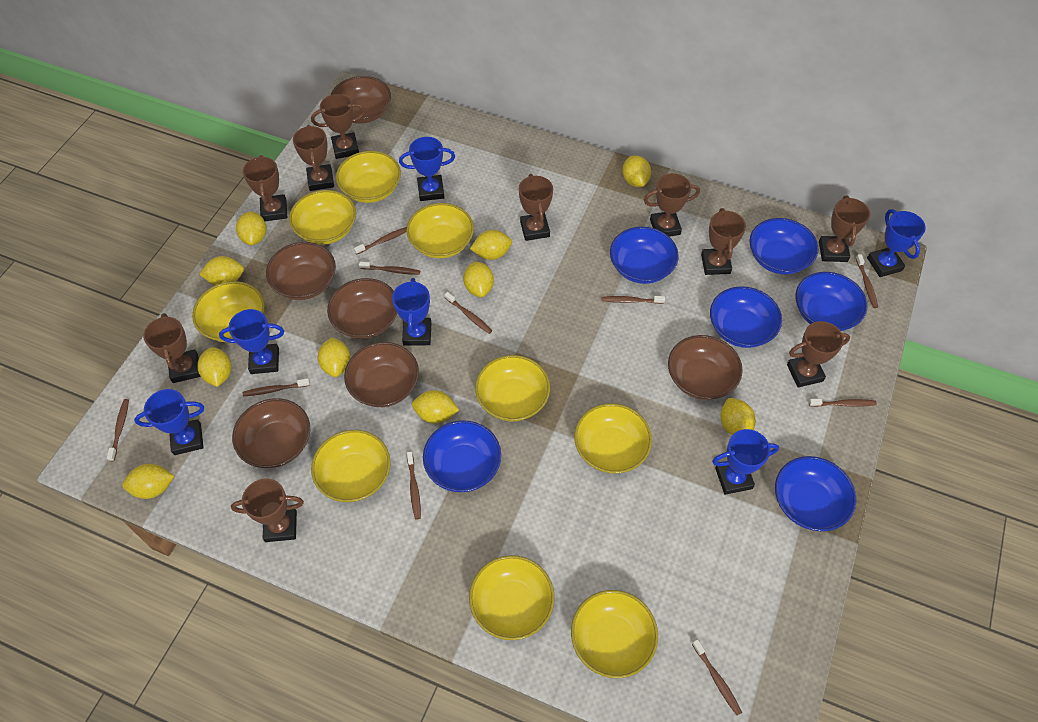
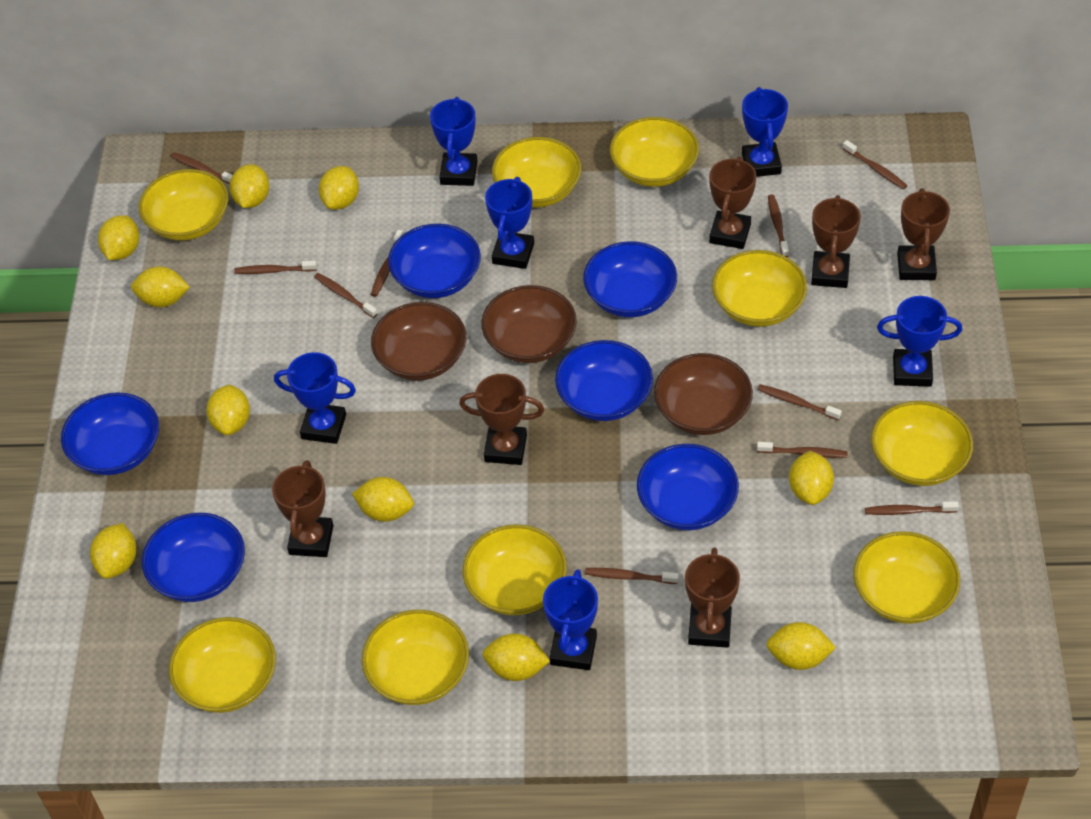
brown bowl: [232,398,310,468] [266,242,336,300] [327,278,397,339] [331,76,391,124] [344,342,419,407] [668,335,743,400] = 6 -> [371,302,466,381] [481,285,577,363] [654,353,753,435] = 3
brown trophy: [143,313,201,383] [231,479,304,542] [243,155,287,221] [293,125,334,191] [311,94,365,159] [519,174,553,241] [644,173,700,237] [701,208,746,275] [787,321,850,387] [819,196,870,262] = 10 -> [272,460,333,557] [459,374,544,465] [685,547,740,648] [709,157,757,249] [811,195,861,288] [897,188,950,280] = 6

